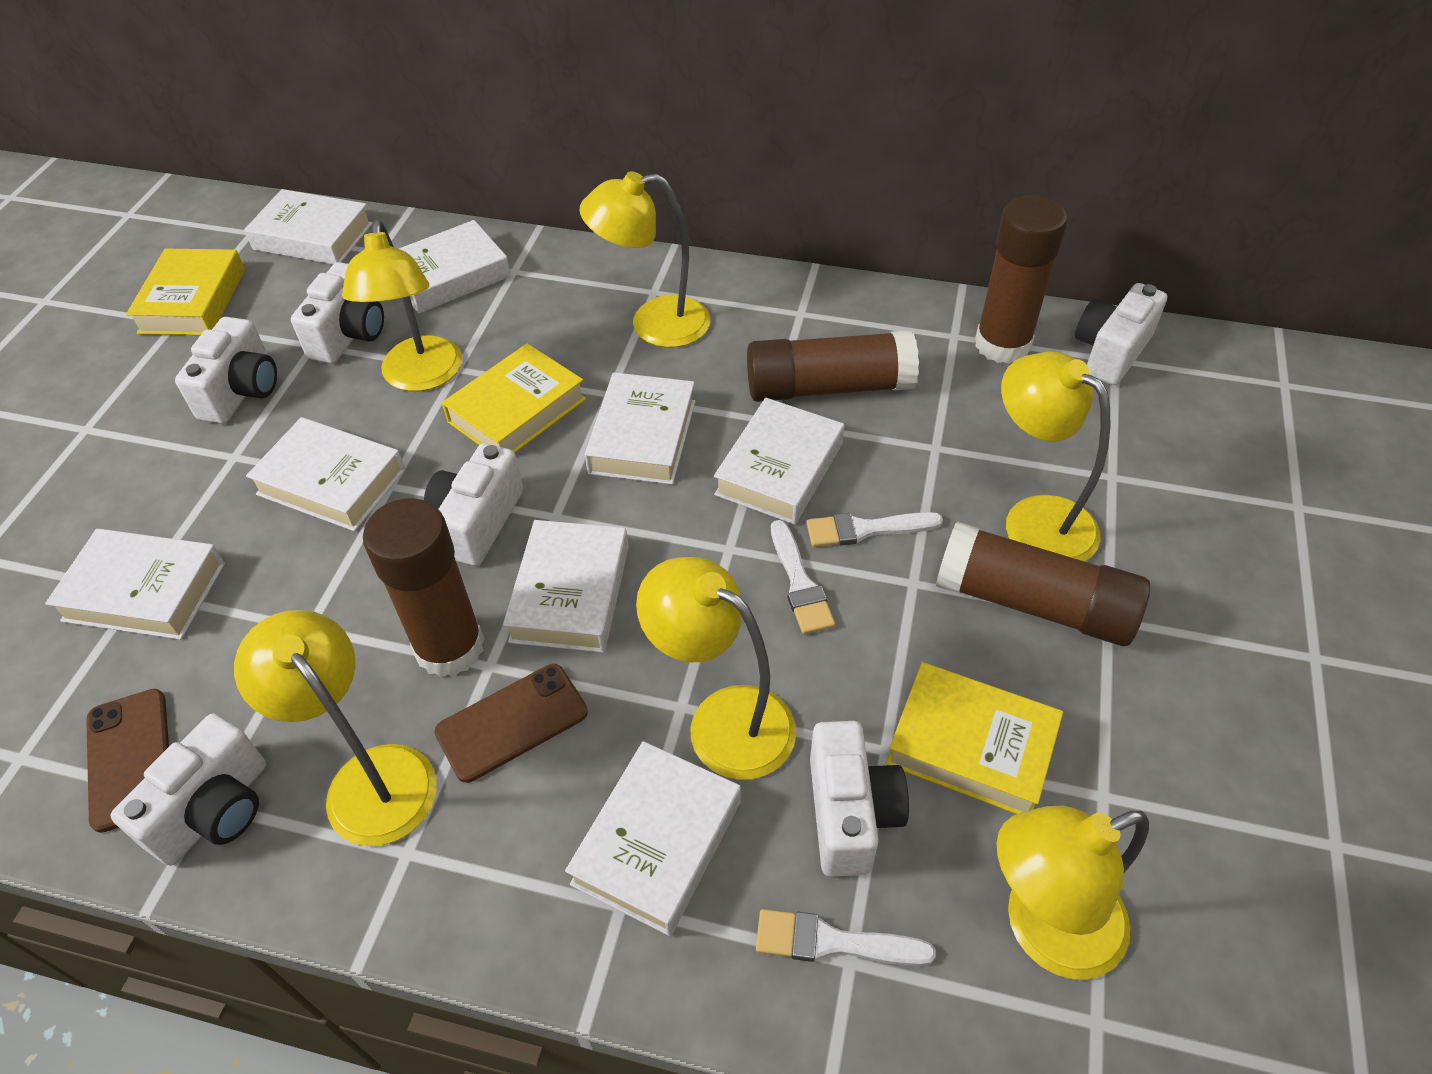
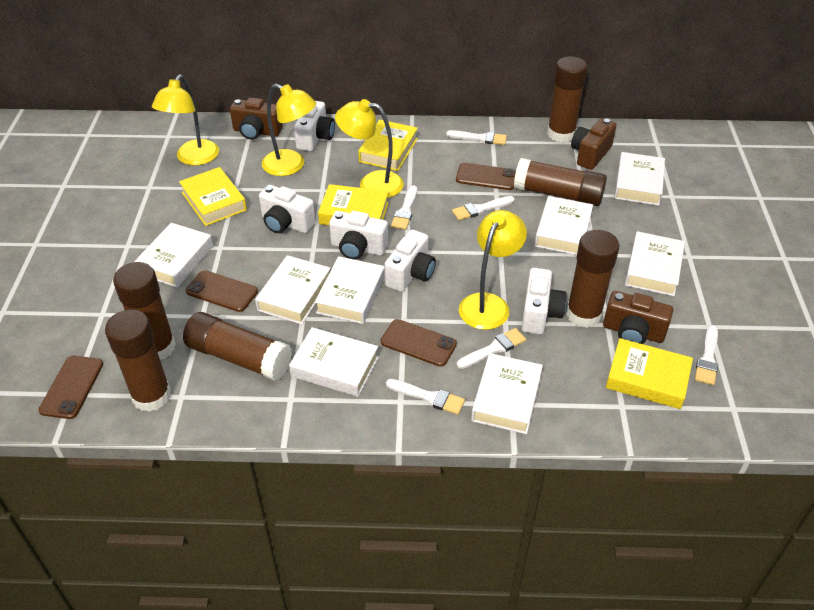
brown camera: none = 0 -> [230,97,283,140] [571,118,616,170] [603,291,673,344] = 3
brown glue stick: [363,498,484,677] [747,330,919,402] [936,522,1150,646] [975,196,1068,364] = 4 -> [105,310,171,412] [113,262,176,360] [183,312,292,381] [514,158,607,206] [547,56,588,143] [566,230,619,328] = 6
brown phone: [86,689,169,833] [434,664,588,783] = 2 -> [38,356,103,419] [186,270,258,312] [381,319,457,367] [456,163,516,190] = 4
white brush: [756,909,936,966] [771,520,835,634] [806,512,943,547] = 3 -> [386,379,465,415] [391,185,417,230] [446,130,507,145] [452,196,515,220] [457,328,526,369] [695,325,718,385] = 6
white camera: [111,713,266,866] [175,317,277,424] [291,262,384,364] [424,443,523,566] [810,721,909,877] [1075,283,1167,385] = 6 -> [259,185,315,233] [294,101,335,151] [329,211,388,260] [384,230,436,292] [522,268,567,334] = 5
yellow book: [126,249,245,335] [442,343,586,453] [886,662,1063,814] = 3 -> [179,167,247,226] [318,184,389,225] [358,120,418,171] [606,338,693,409] = 4
yellow lamp: [234,610,437,846] [342,220,462,391] [580,171,710,348] [636,557,796,780] [997,806,1149,980] [1001,352,1110,561] = 6 -> [152,74,219,165] [262,84,316,176] [335,99,404,198] [459,210,527,330] = 4

